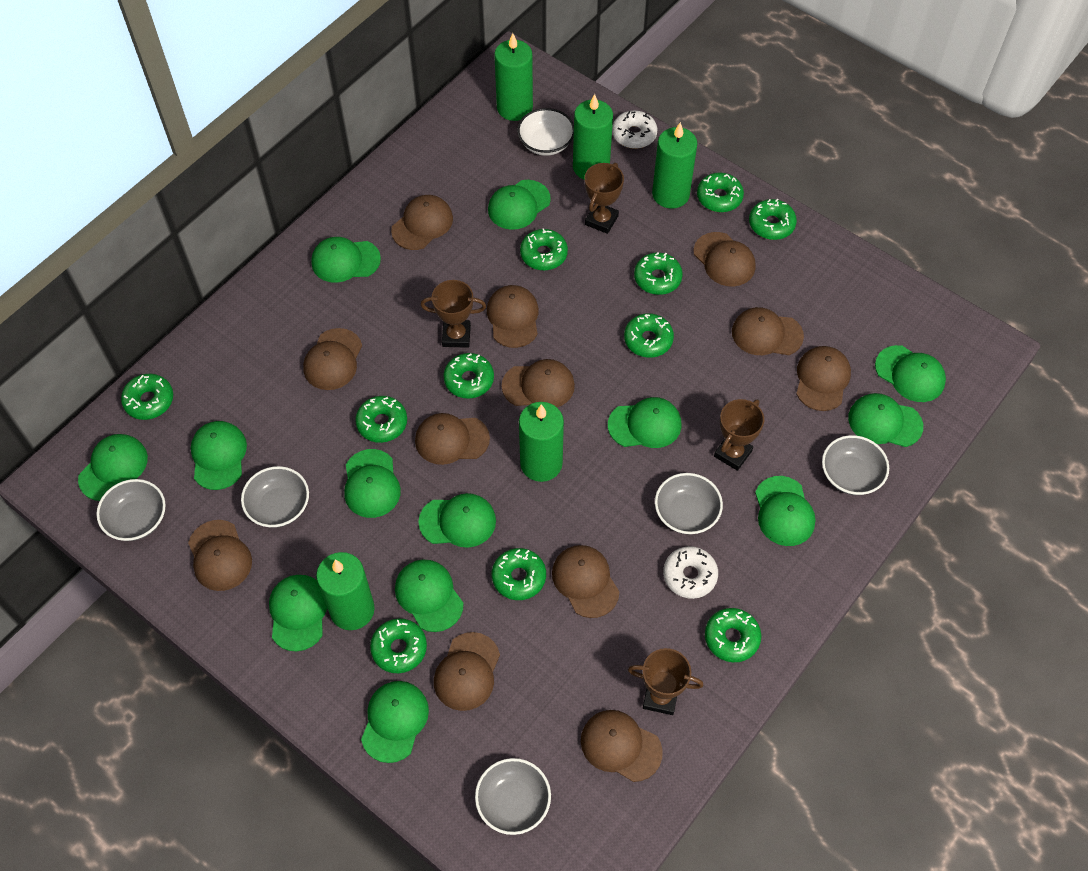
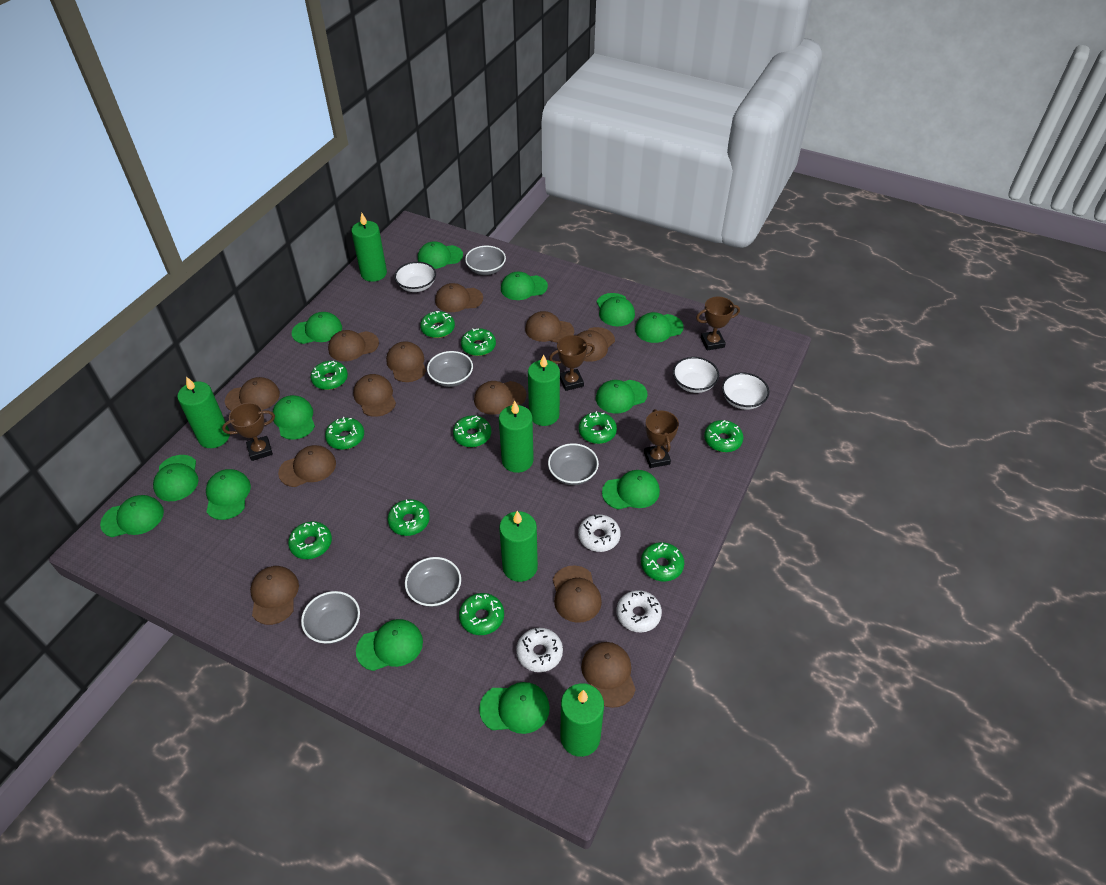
green candle: [316,552,375,630] [494,33,533,121] [519,402,564,482] [573,94,613,180] [652,122,697,209] = 5 -> [177,376,230,448] [351,213,387,282] [499,401,534,473] [499,511,538,582] [528,354,560,426] [560,683,604,757] = 6
white bowl: [517,108,574,156] = 1 -> [394,262,436,292] [673,357,719,393] [722,373,769,410] = 3
white donut: [612,110,657,149] [663,546,718,599] = 2 -> [516,628,563,672] [578,514,621,552] [617,590,662,632] = 3

